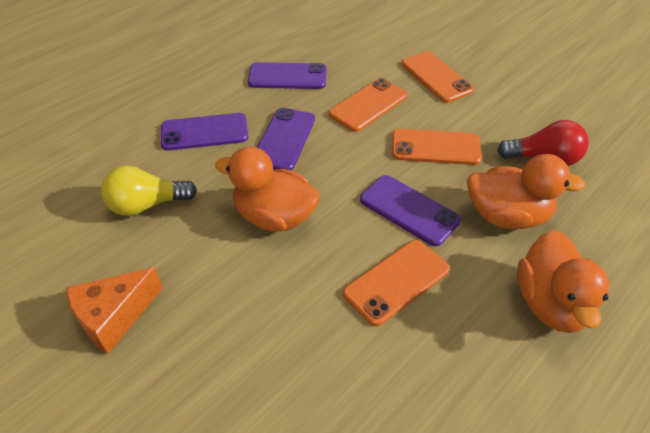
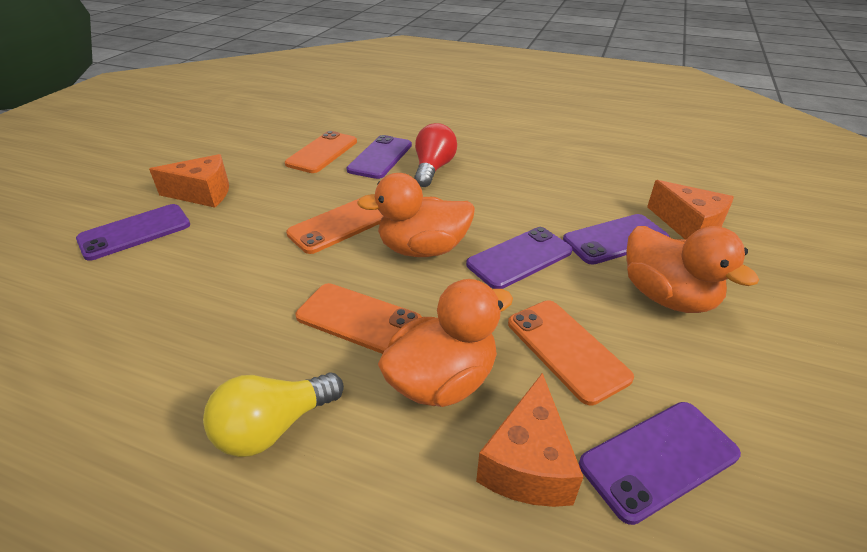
orange cheese: [66,267,163,354] = 1 -> [149,154,229,208] [476,373,583,507] [647,180,734,240] = 3
purple phone: [161,113,248,151] [248,62,326,89] [257,108,315,170] [360,175,461,246] = 4 -> [76,204,190,261] [346,135,412,179] [466,227,572,289] [563,214,670,265] [579,402,741,525] = 5

